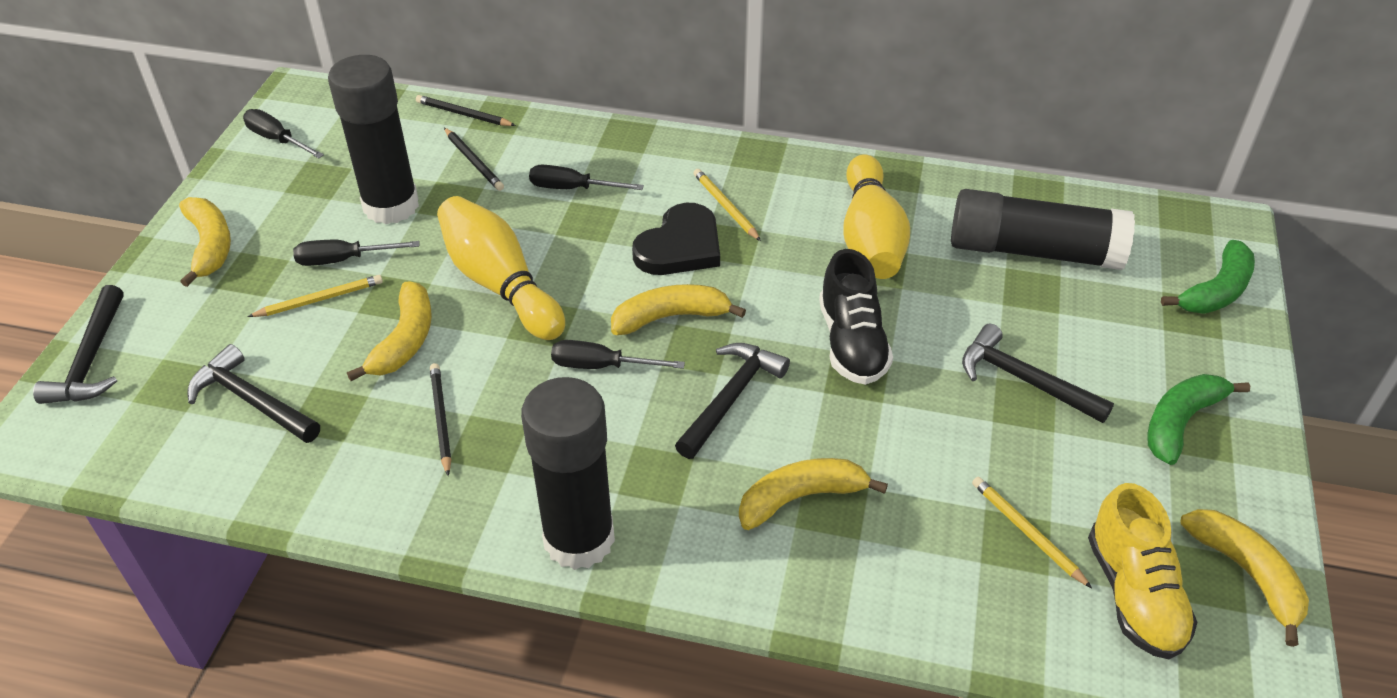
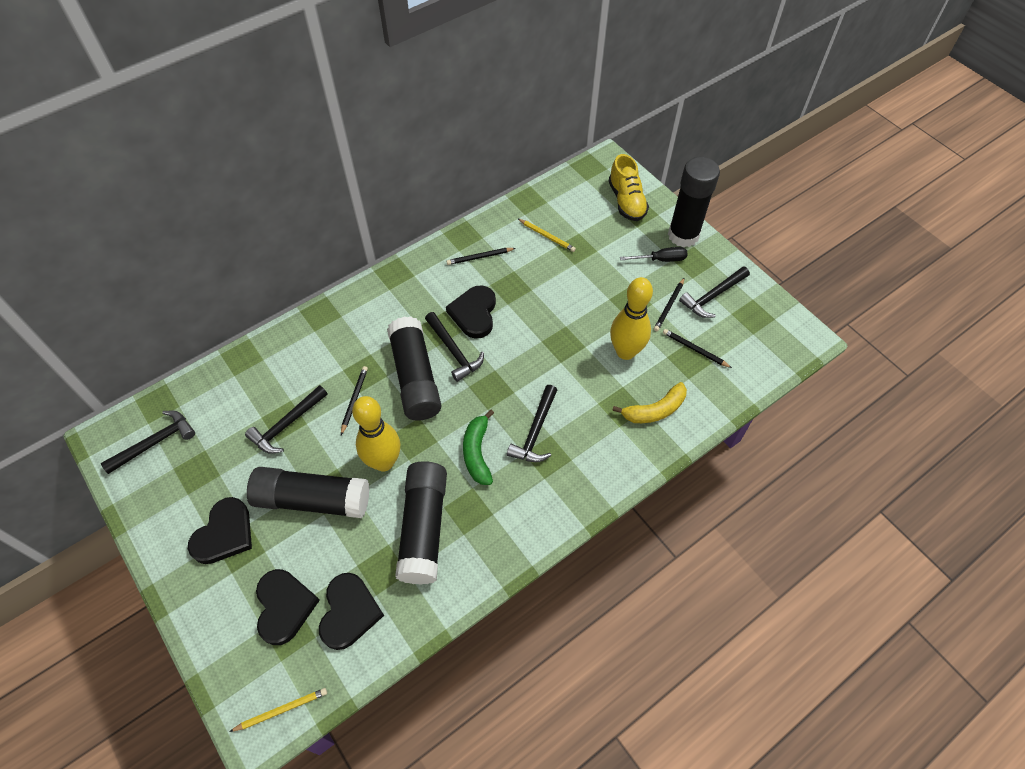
black glue stick: [328,55,419,224] [521,377,615,570] [951,189,1135,270] = 3 -> [247,467,369,518] [387,316,441,421] [395,461,447,585] [668,157,720,248] = 4
black hammer: [33,285,124,404] [187,344,320,443] [675,343,790,459] [962,324,1114,423] = 4 -> [101,411,195,474] [245,385,328,454] [425,312,484,382] [507,385,557,462] [679,266,750,318] = 5
black heart: [632,203,720,275] = 1 -> [188,497,252,564] [256,569,320,645] [319,573,384,650] [446,285,496,339] = 4
black pencil: [416,95,516,126] [430,363,451,476] [444,128,504,191] = 3 -> [341,366,368,435] [446,248,515,265] [654,278,684,331] [663,329,732,368] = 4
black screwdriver: [243,109,324,158] [293,240,419,266] [529,165,644,190] [551,340,685,369] = 4 -> [620,247,688,262] = 1
black shoe: [819,249,893,385] = 1 -> none = 0
green banana: [1147,374,1250,465] [1161,240,1255,314] = 2 -> [463,410,494,485] = 1
yellow banana: [179,197,231,287] [347,282,432,381] [611,284,746,335] [739,458,888,530] [1180,509,1309,647] = 5 -> [612,382,687,423] = 1
yellow pencil: [247,275,383,317] [693,169,761,241] [972,477,1092,588] = 3 -> [229,688,327,732] [518,219,576,252] = 2

